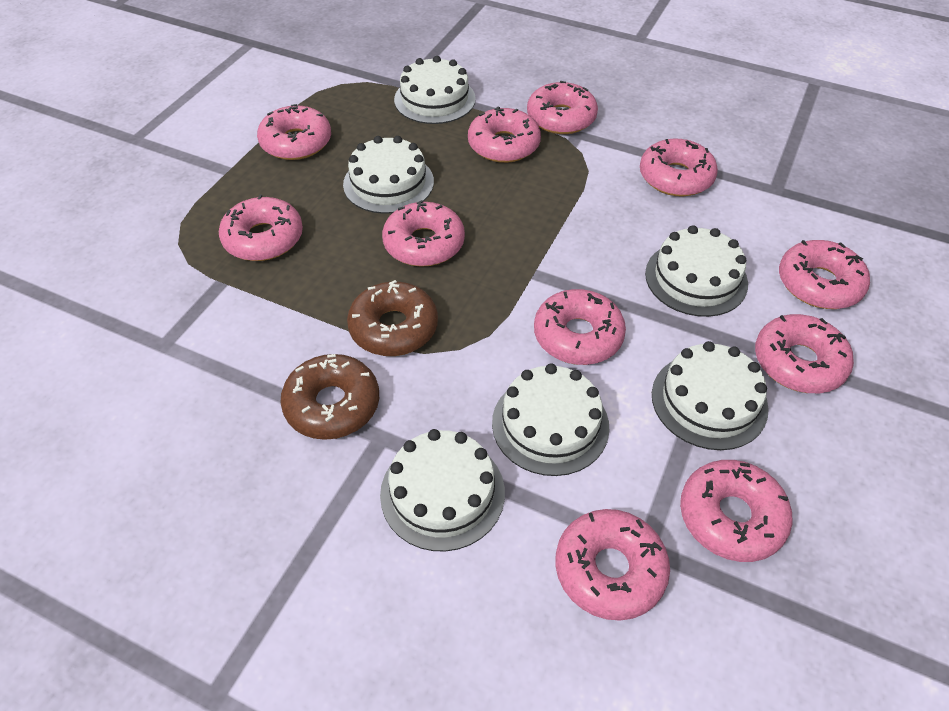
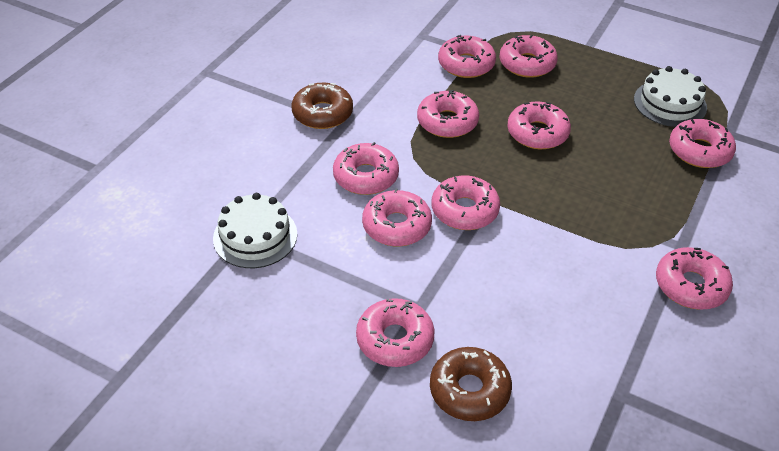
pink donut: [219,195,303,261] [257,104,331,160] [382,200,465,267] [468,106,541,163] [527,81,598,134] [534,289,626,365] [556,509,670,621] [640,139,718,196] [680,460,793,562] [755,314,854,393] [779,240,870,309] = 11 -> [333,142,399,195] [356,298,434,367] [362,188,432,247] [417,90,479,138] [432,175,500,230] [438,35,496,78] [499,35,558,78] [507,102,571,149] [656,247,733,310] [669,119,736,168] = 10
white cake: [343,136,434,214] [380,429,505,551] [394,56,476,124] [492,364,609,476] [645,225,748,317] [652,341,769,450] = 6 -> [213,193,297,268] [634,66,707,127] = 2

